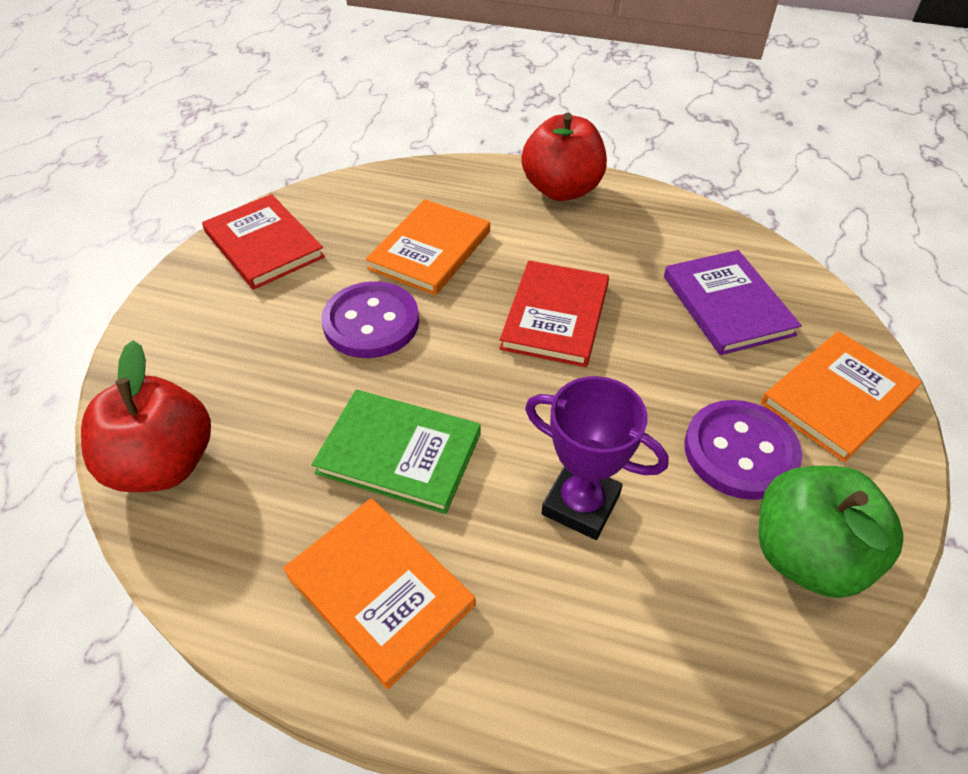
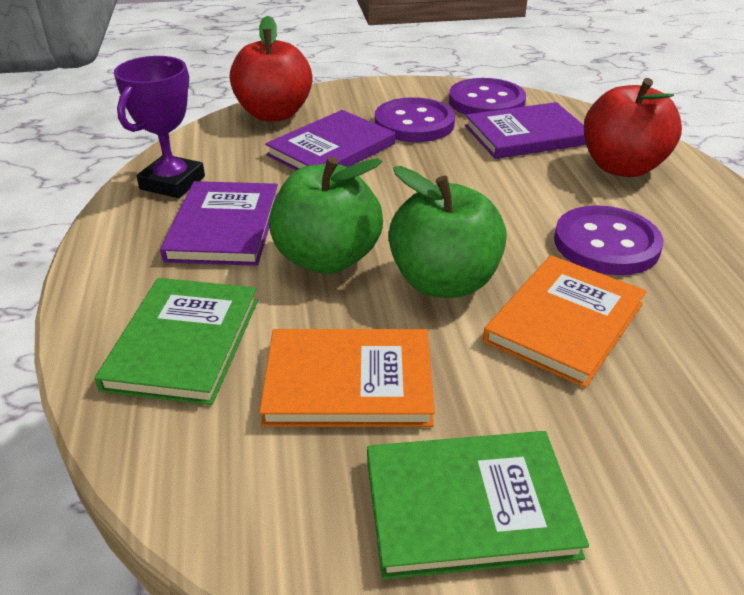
green apple: [758,466,903,598] = 1 -> [269,157,383,274] [388,166,507,298] = 2
green book: [312,390,481,514] = 1 -> [95,278,258,405] [367,431,589,580] = 2
orange book: [283,498,475,689] [366,199,490,295] [761,331,922,462] = 3 -> [259,329,435,427] [483,255,647,388] = 2
purple book: [664,250,802,355] = 1 -> [160,181,278,266] [265,110,395,171] [465,102,586,159] = 3
purple button: [321,281,419,358] [684,400,802,500] = 2 -> [375,97,455,142] [449,78,526,115] [554,205,664,275] = 3
red book: [202,194,325,290] [499,261,609,367] = 2 -> none = 0

